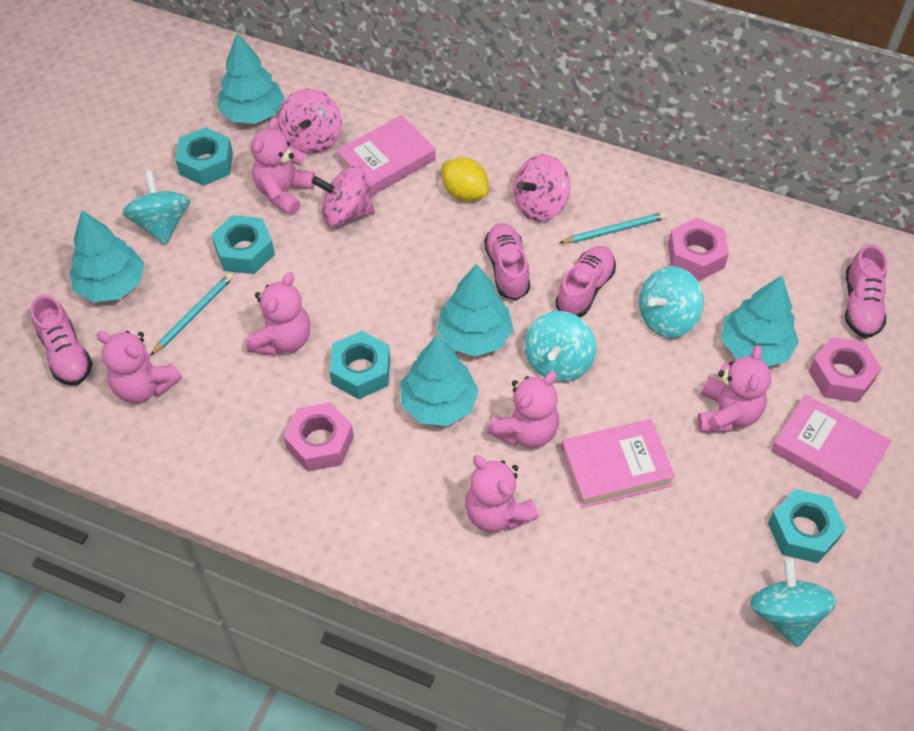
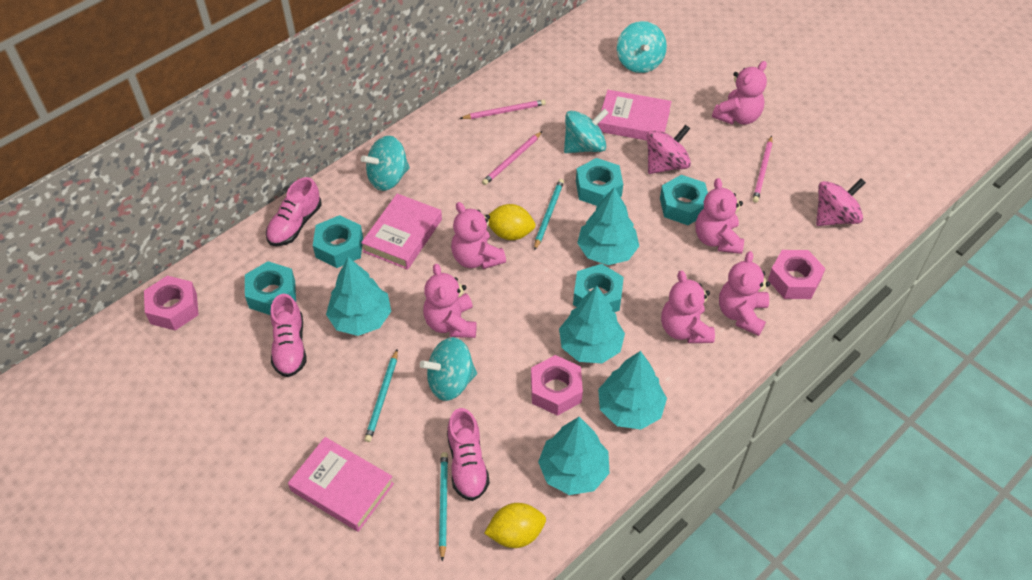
pink pencil: none = 0 -> [459,100,546,119] [482,131,542,185] [753,136,773,203] = 3
pink shoe: [31,295,93,385] [484,223,530,300] [555,246,616,317] [845,244,887,338] = 4 -> [266,177,322,246] [270,294,306,377] [447,408,490,501] = 3
pink spinning top: [278,89,342,154] [312,166,375,227] [513,154,570,222] = 3 -> [647,125,691,174] [816,178,866,226] = 2
turquoise nut: [175,127,233,186] [211,215,275,274] [329,331,390,399] [768,489,846,563] = 4 -> [245,261,296,315] [313,215,363,268] [573,264,624,312] [576,158,623,206] [660,175,708,225] = 5
turquoise pencil: [150,273,233,356] [559,212,666,243] = 2 -> [364,349,398,442] [439,452,448,561] [534,179,564,251] = 3
yellow lemon: [442,157,489,201] = 1 -> [484,503,546,548] [488,204,536,240] = 2

